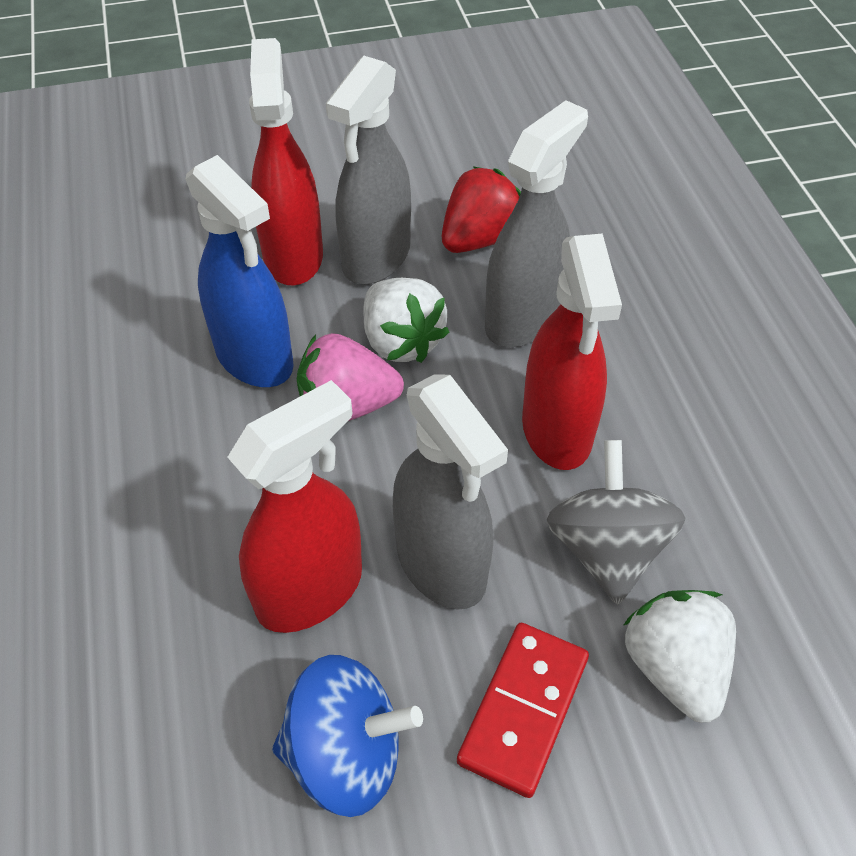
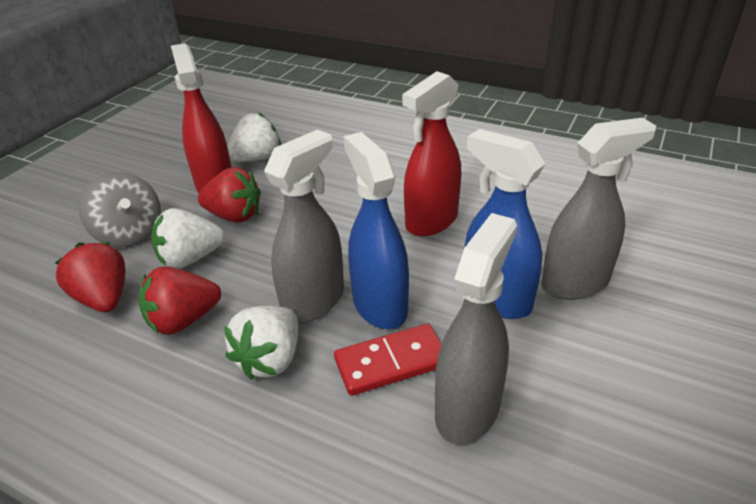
blue spinning top: [272,655,423,817] = 1 -> none = 0
blue spray bottle: [185,155,294,387] = 1 -> [343,132,409,329] [464,129,545,319] = 2
pink strawberry: [297,333,404,421] = 1 -> none = 0
red spray bottle: [227,380,362,633] [249,38,323,285] [522,233,622,470] = 3 -> [171,43,231,193] [402,71,461,236] = 2
red strawberry: [442,166,521,253] = 1 -> [55,242,125,312] [139,266,221,335] [198,167,261,223] = 3
white strawberry: [363,278,449,363] [624,590,736,723] = 2 -> [151,208,225,269] [224,306,298,380] [227,112,281,162] = 3

